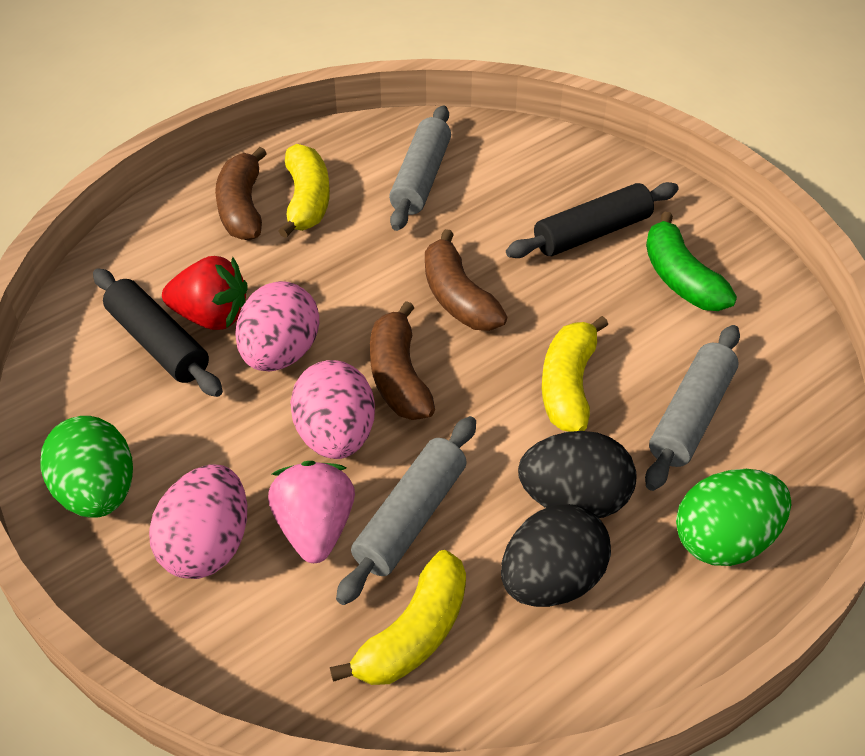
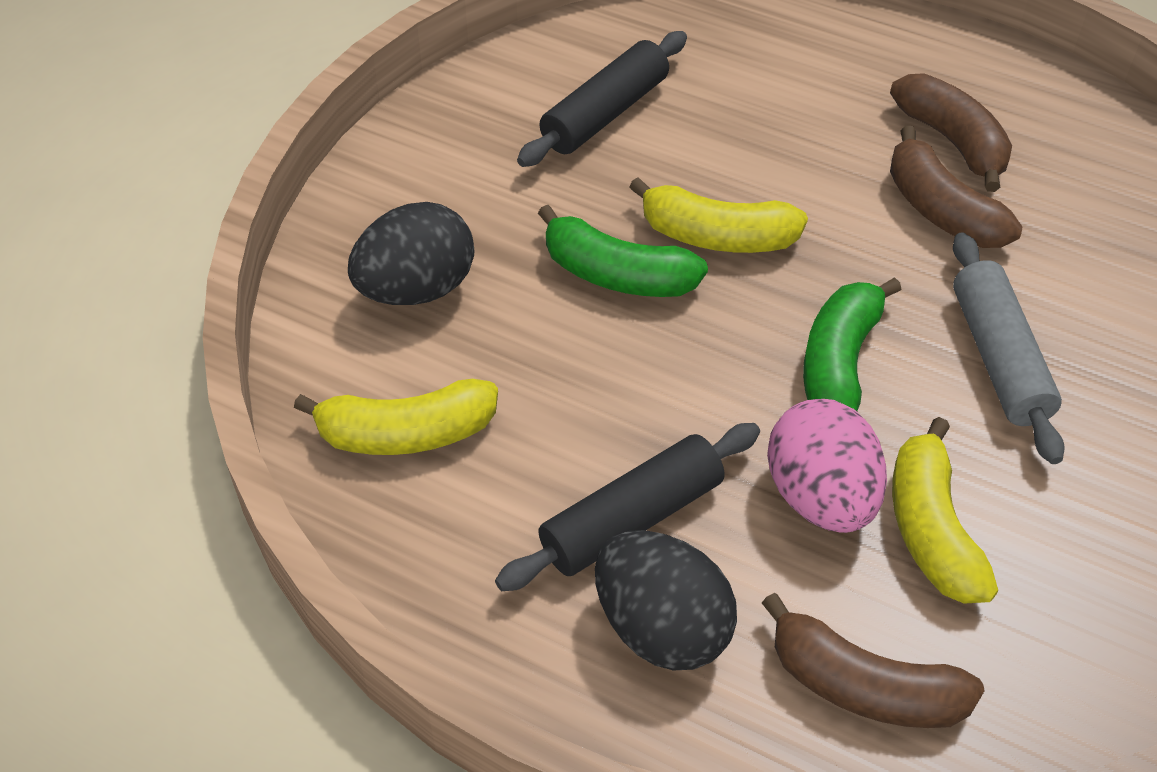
green banana: [646,212,737,311] = 1 -> [538,205,708,297] [803,277,902,411] = 2
green egg: [40,416,133,518] [676,469,791,566] = 2 -> none = 0
grey rolling pin: [336,416,476,605] [389,106,451,231] [645,325,740,491] = 3 -> [953,232,1065,464] = 1
pink egg: [149,464,247,579] [235,281,319,371] [290,360,375,459] = 3 -> [767,399,887,533] = 1
pink strawberry: [268,461,355,563] = 1 -> none = 0
red strawberry: [162,256,248,330] = 1 -> none = 0

